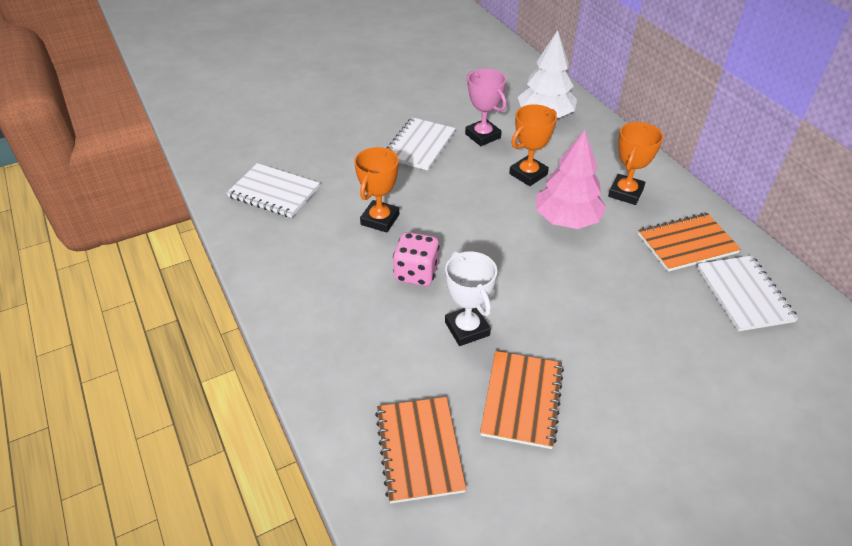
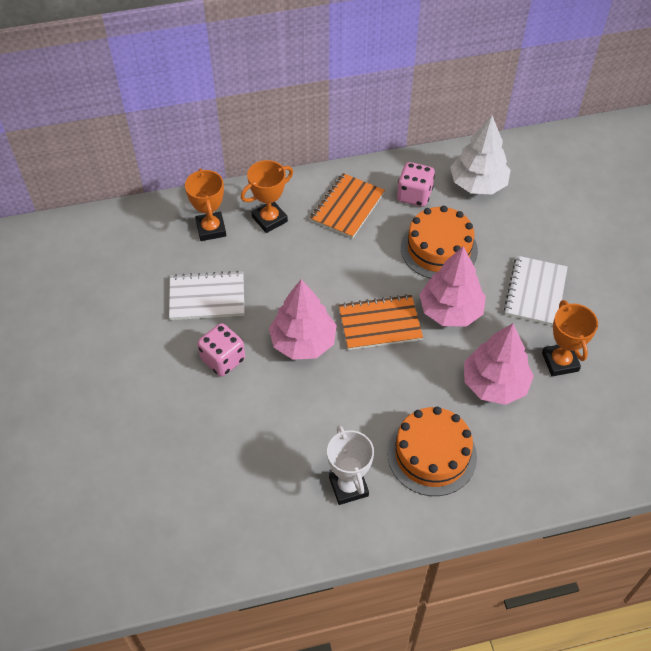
orange cake: none = 0 -> [387,407,477,496] [401,206,478,279] = 2
orange notebook: [375,397,466,504] [480,351,564,449] [638,213,741,272] = 3 -> [310,173,385,239] [339,294,423,350] = 2
pink dice: [393,232,440,286] = 1 -> [197,323,245,376] [397,162,435,207] = 2
pink tree: [536,130,606,229] = 1 -> [269,279,337,360] [419,246,486,327] [464,323,534,405] = 3
pink trophy: [465,69,507,146] = 1 -> none = 0
white notebook: [227,163,320,218] [387,117,456,170] [697,256,798,331] = 3 -> [169,271,245,320] [504,256,568,326] = 2

